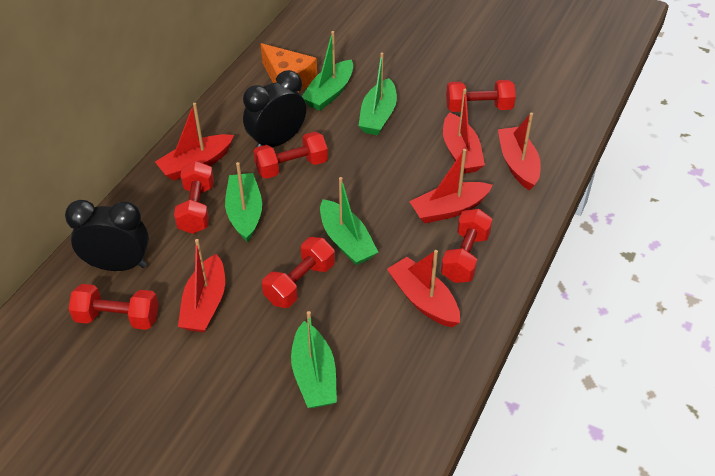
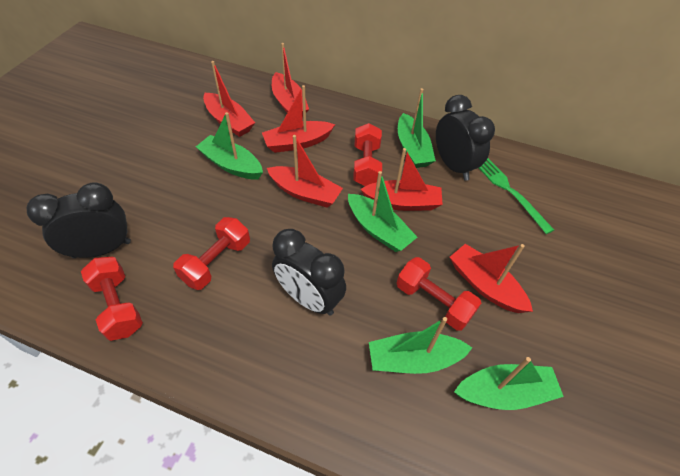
black clock: [65,200,149,271] [243,70,306,147] = 2 -> [27,183,131,258] [272,229,346,316] [436,95,495,181] = 3
green fork: none = 0 -> [479,158,554,234] = 1
orange cheese: [260,43,317,93] = 1 -> none = 0
red dumbbell: [69,284,159,330] [174,161,214,234] [253,132,328,179] [262,237,335,308] [441,209,493,283] [446,80,516,112] = 6 -> [81,257,143,341] [173,217,250,290] [353,123,382,186] [397,257,481,331] = 4

